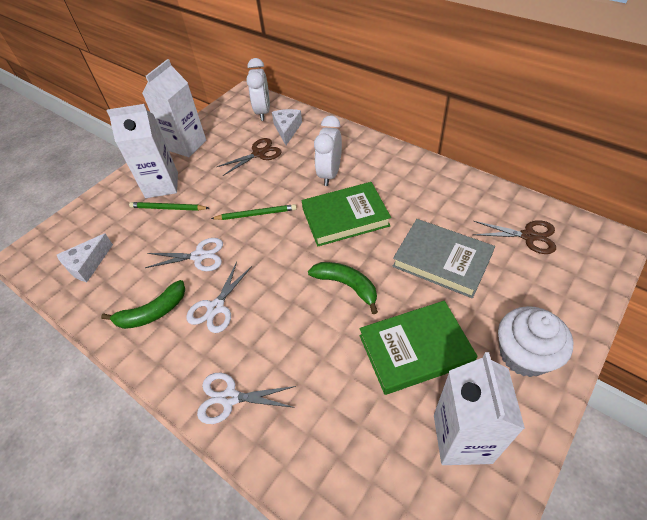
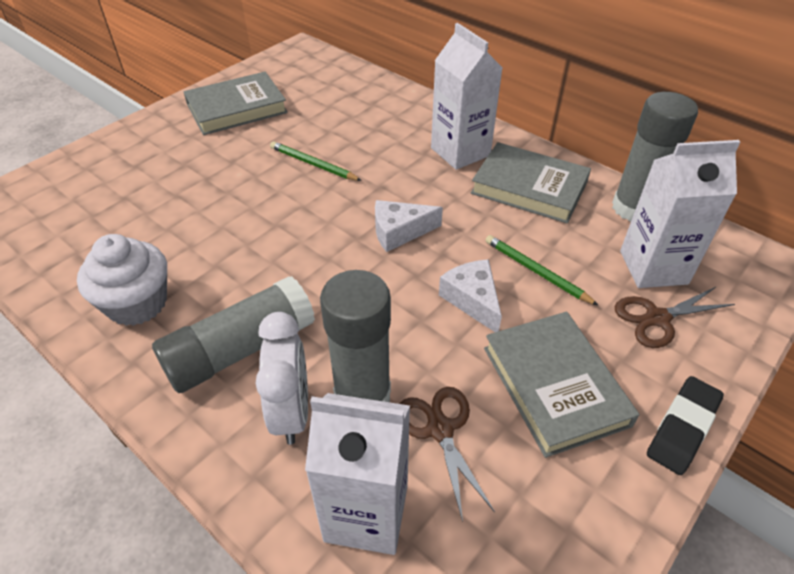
black eraser: none = 0 -> [647,376,724,475] = 1
green banana: [101,280,185,329] [308,262,378,314] = 2 -> none = 0
green book: [302,182,391,247] [359,301,478,395] = 2 -> none = 0
grey book: [392,219,495,298] = 1 -> [183,72,288,135] [471,142,591,224] [484,312,639,458] = 3
grey glue stick: none = 0 -> [152,276,315,393] [320,270,391,402] [612,92,698,222] = 3
white clock: [246,58,270,121] [314,115,342,186] = 2 -> [255,312,308,445] = 1
white scissors: [145,238,223,271] [186,262,252,333] [197,373,296,424] = 3 -> none = 0

